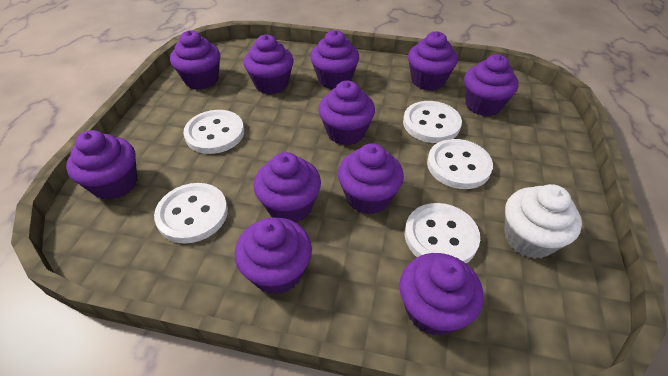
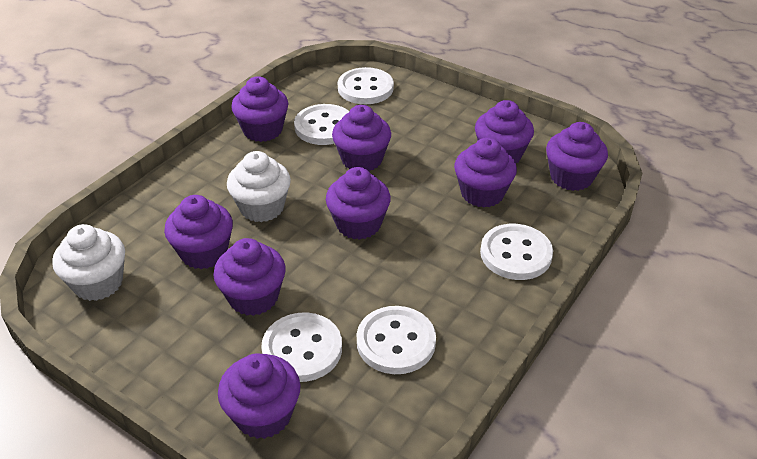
purple cupcake: [66,130,137,200] [170,30,220,90] [235,217,312,295] [244,34,293,94] [254,152,321,223] [310,30,359,89] [319,81,375,145] [338,143,404,214] [399,253,483,336] [408,31,458,91] [464,54,519,116] = 11 -> [164,195,233,269] [213,238,286,316] [218,353,301,439] [231,76,288,142] [326,167,391,240] [332,105,391,171] [454,137,517,208] [475,100,534,163] [546,122,608,191] = 9
white cupcake: [504,184,582,259] = 1 -> [52,224,125,301] [227,151,291,222] = 2

